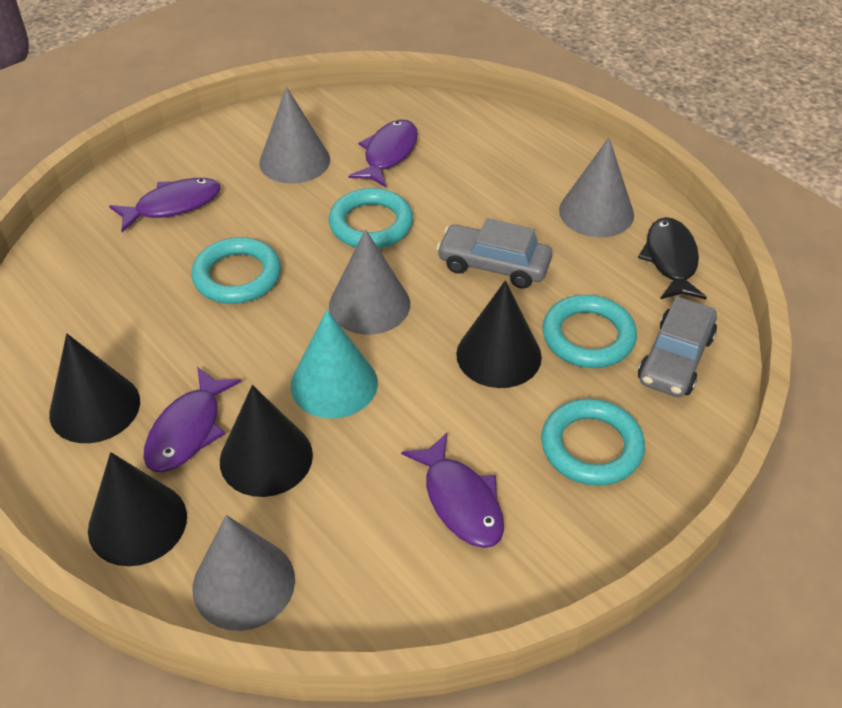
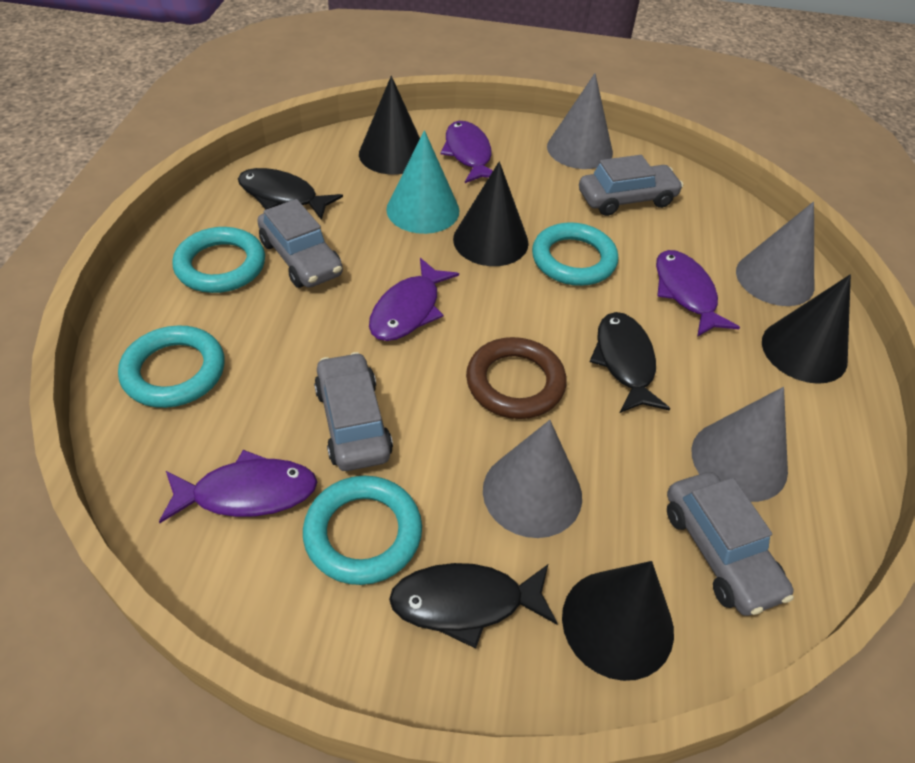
black fish: [638,217,707,299] = 1 -> [238,168,343,220] [389,563,558,649] [590,312,671,413] = 3
brown ring: none = 0 -> [466,337,567,419] = 1
grey car: [436,218,552,289] [638,296,717,397] = 2 -> [257,199,343,288] [314,352,393,471] [579,155,683,216] [667,472,794,616] = 4

